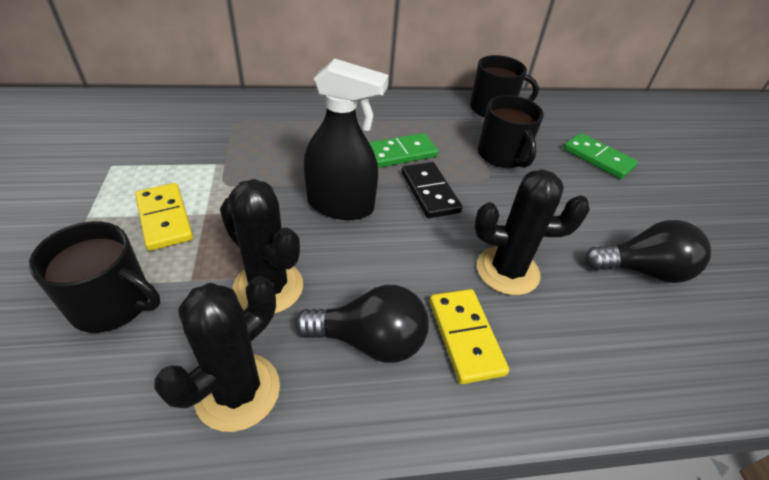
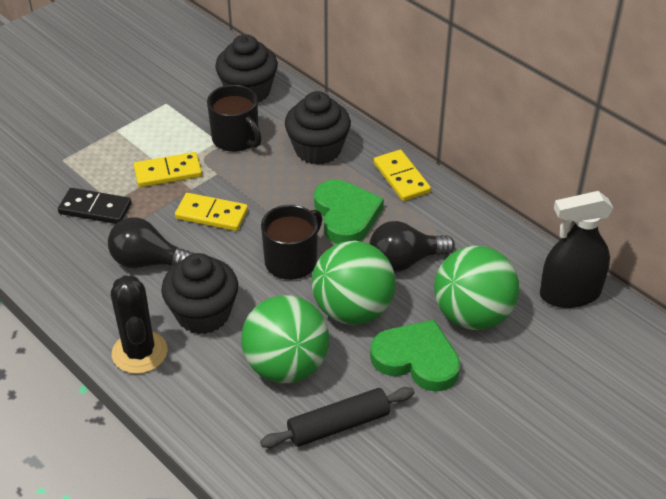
black cactus: [154,276,280,432] [220,179,303,314] [475,169,590,295] = 3 -> [111,275,168,374] = 1
black cupcake: none = 0 -> [161,253,238,334] [215,34,278,103] [285,91,351,165] = 3
black mug: [29,221,160,333] [470,55,539,118] [478,95,544,168] = 3 -> [207,85,262,152] [261,205,322,280] = 2
black rolling pin: none = 0 -> [260,387,414,448] = 1
green ball: none = 0 -> [241,295,329,383] [312,241,396,325] [434,246,519,330] = 3
green domino: [369,133,439,168] [563,133,638,179] = 2 -> none = 0
green heart: none = 0 -> [314,180,384,244] [370,320,460,392] = 2
yellow domino: [135,183,193,251] [429,289,509,384] = 2 -> [134,152,202,187] [175,193,248,231] [374,150,431,201] = 3

